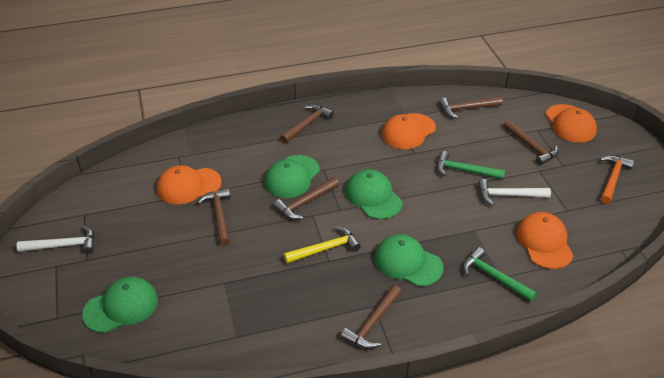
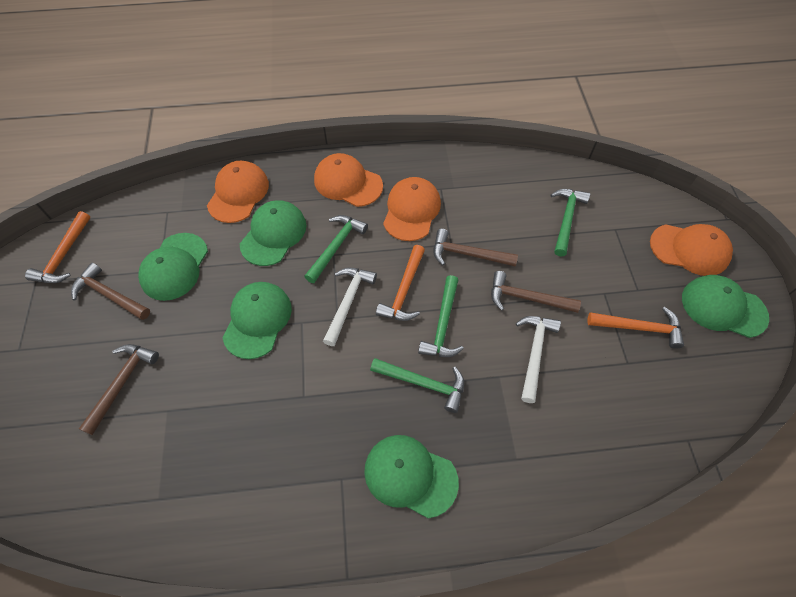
brown hammer: [197,188,230,246] [273,177,339,220] [280,104,334,143] [341,285,401,349] [439,97,503,118] [503,120,559,165] = 6 -> [71,262,150,320] [79,344,159,435] [434,229,518,266] [491,271,581,313] = 4
green cap: [82,277,158,333] [264,155,320,198] [345,169,402,219] [374,234,443,287] = 4 -> [138,233,208,301] [223,282,292,359] [240,200,306,266] [364,435,459,518] [682,275,769,338] = 5
green hammer: [437,151,505,179] [463,247,537,302] = 2 -> [304,215,368,283] [370,358,464,413] [418,275,464,357] [550,189,590,256] = 4
orange hammer: [600,155,634,204] = 1 -> [25,211,90,283] [376,245,425,321] [587,307,684,349] = 3
yellow hammer: [284,226,361,264] = 1 -> none = 0

